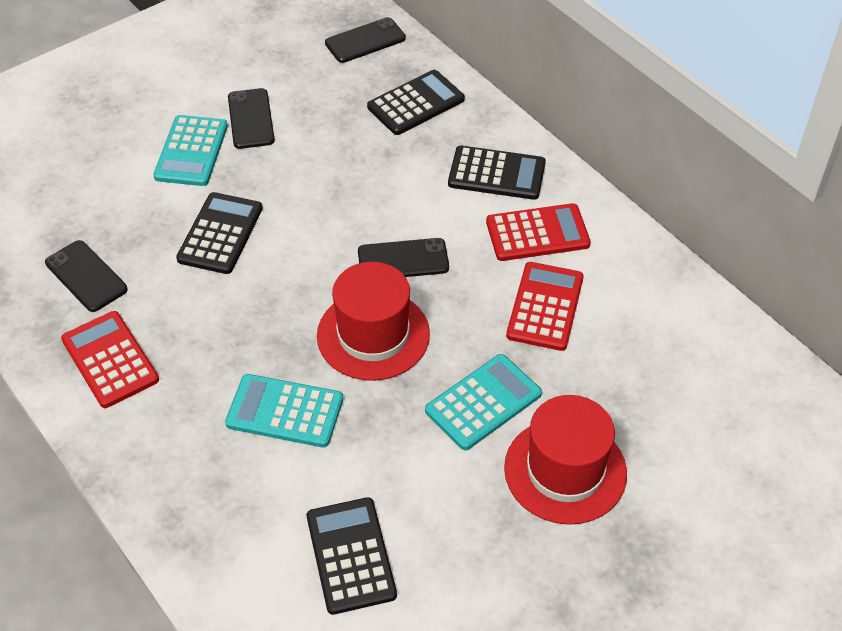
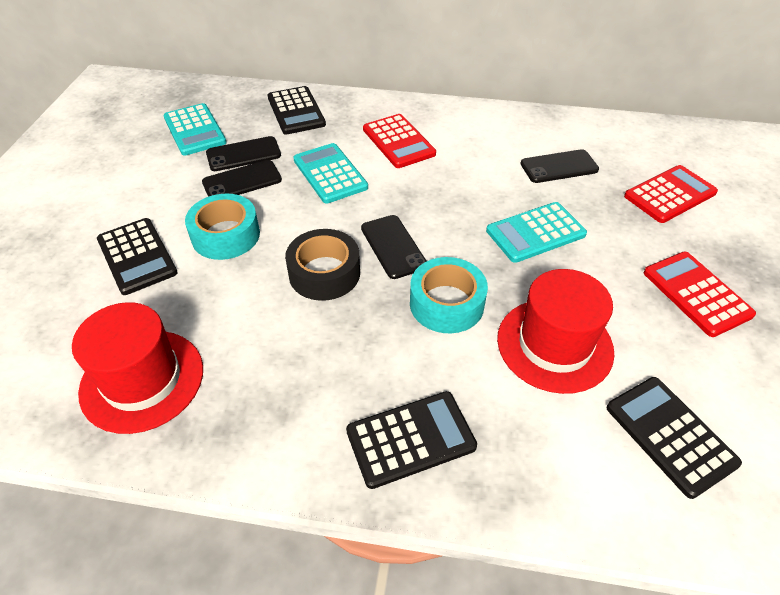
black tape: none = 0 -> [285,229,360,301] = 1
turquoise tape: none = 0 -> [185,193,260,260] [410,257,488,333] = 2

